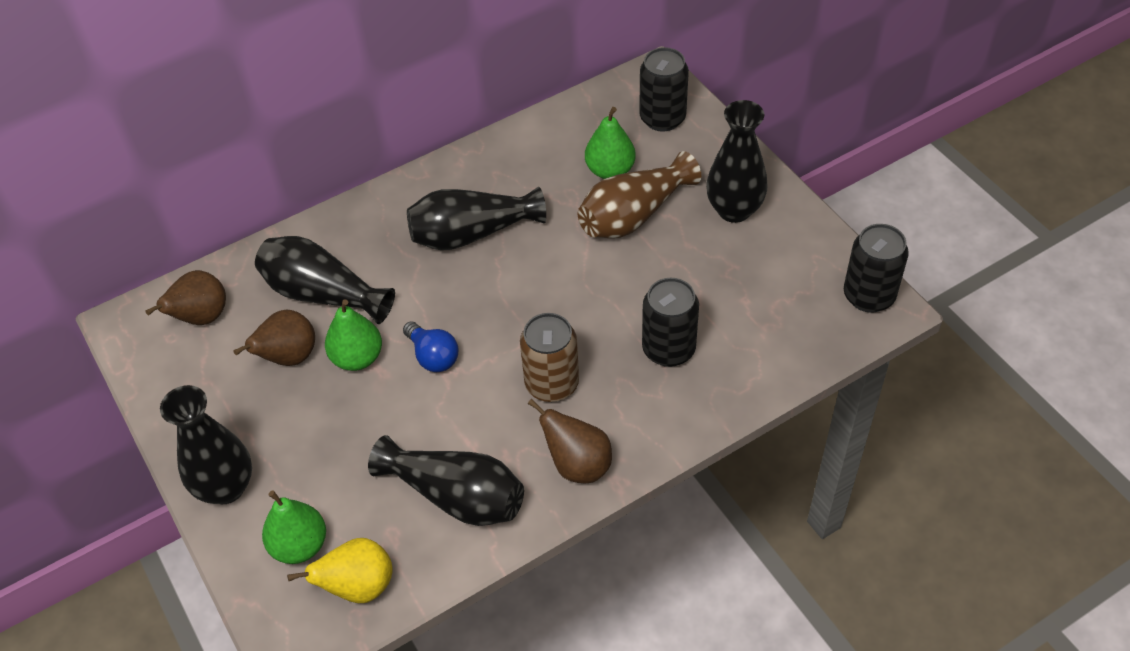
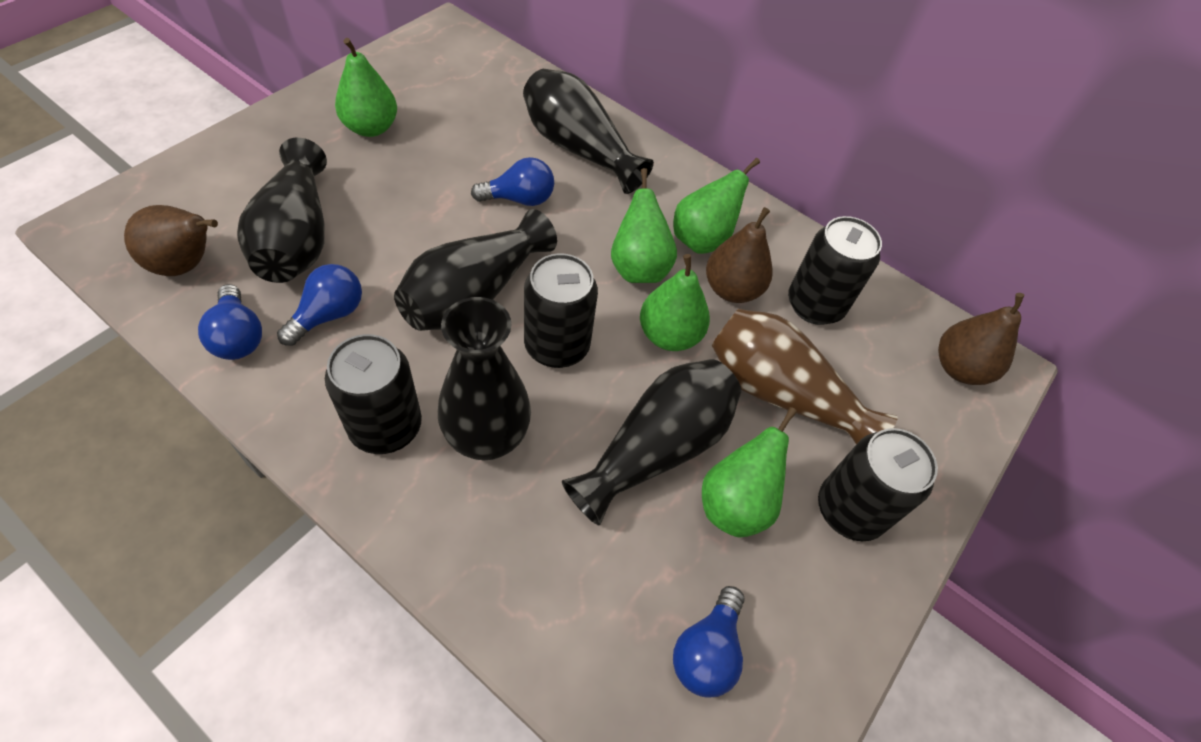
black can: [639,47,689,132] [642,278,699,367] [844,224,909,313] = 3 -> [325,334,422,454] [524,253,598,368] [788,216,882,325] [818,428,938,542] = 4
blue light bulb: [403,322,458,372] = 1 -> [198,284,262,360] [277,264,362,346] [471,157,554,206] [673,586,745,698] = 4
brown can: [520,313,579,402] = 1 -> none = 0
green pear: [262,490,326,564] [325,300,382,371] [585,107,636,179] = 3 -> [335,38,397,137] [611,168,677,283] [640,254,710,351] [673,158,760,254] [702,407,797,538] = 5
yellow pear: [287,538,393,603] = 1 -> none = 0

